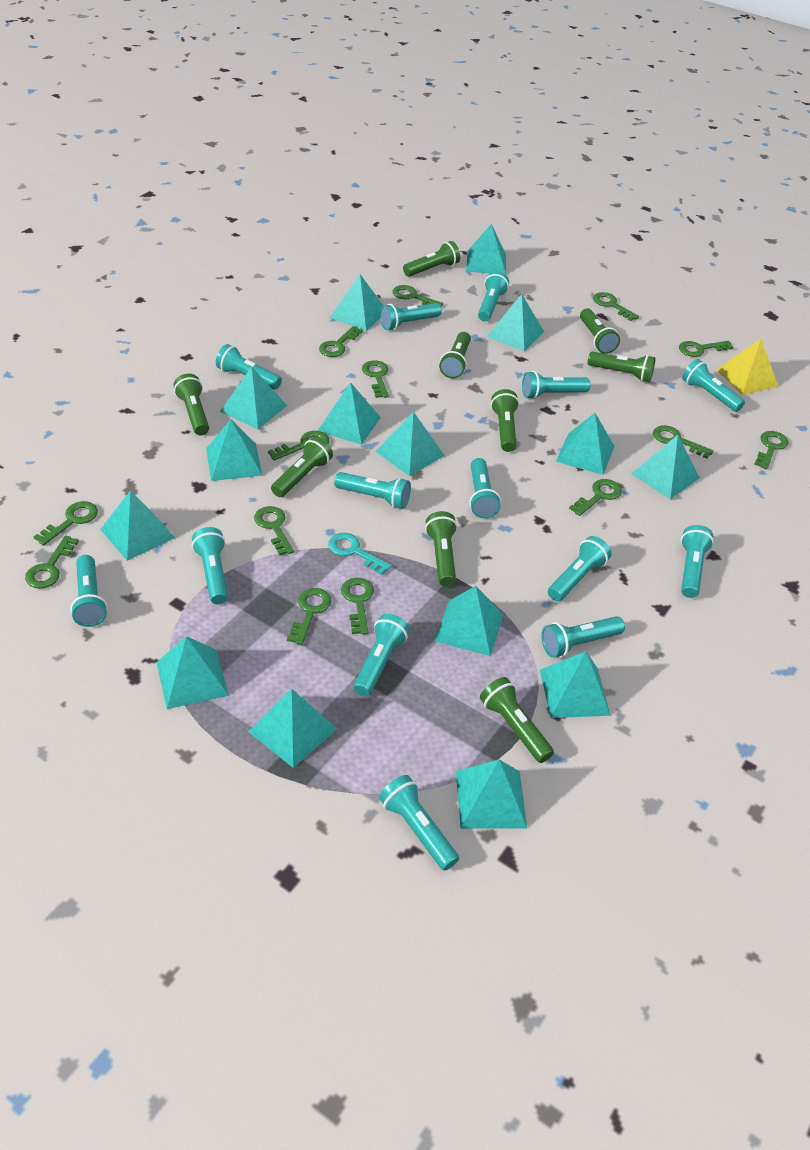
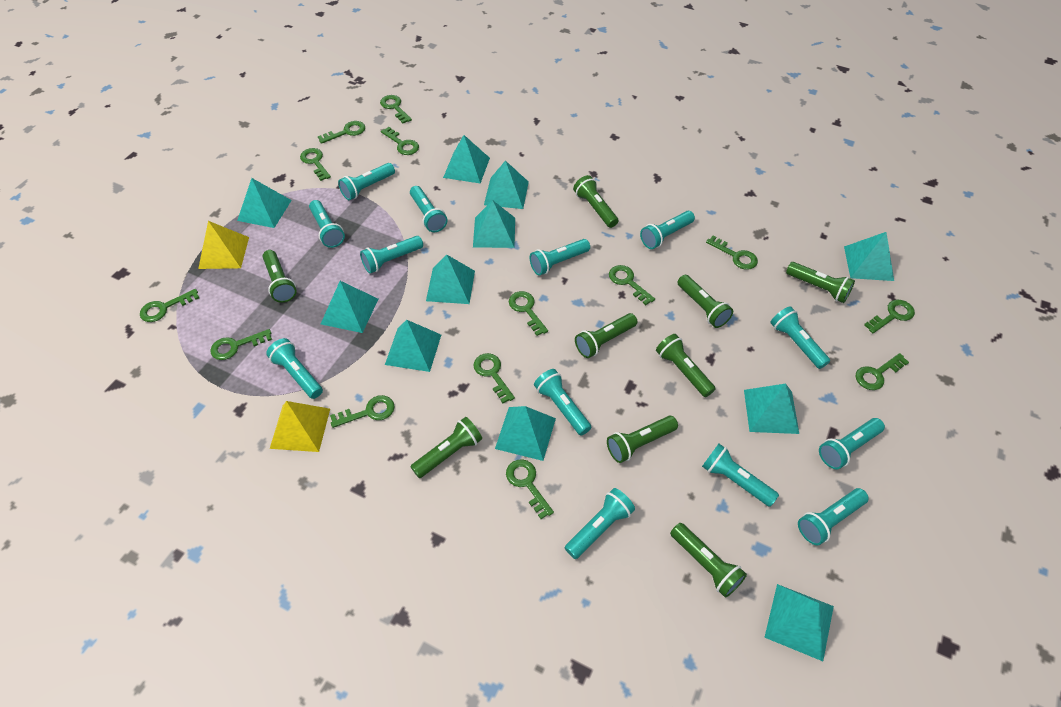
turquoise flashlight: [70,555,108,627] [192,527,228,604] [216,344,282,390] [334,472,411,509] [353,614,410,696] [379,775,459,871] [380,303,442,330] [469,458,501,519] [478,271,509,321] [522,371,590,399] [541,616,625,658] [548,536,611,601] [681,525,714,598] [682,359,745,412] = 14 -> [266,338,323,399] [309,200,345,248] [338,163,395,200] [360,236,423,273] [410,186,448,232] [530,239,590,275] [534,369,591,436] [565,488,635,559] [640,211,695,249] [702,444,779,507] [770,306,830,369] [798,488,869,546] [819,418,885,469] = 13
turquoise key: [328,533,392,575] = 1 -> none = 0
turquoise pyramid: [100,490,175,561] [156,636,229,709] [206,419,263,481] [220,366,287,429] [248,689,337,768] [318,382,381,445] [329,274,383,331] [376,411,445,476] [434,586,503,656] [456,759,527,829] [466,224,506,275] [487,294,544,351] [540,651,611,718] [556,413,614,475] [631,435,700,499] = 15 -> [237,178,292,228] [321,281,378,333] [385,320,441,372] [426,254,475,304] [443,135,490,183] [473,200,515,248] [484,160,529,209] [495,406,556,461] [744,384,799,434] [764,584,834,661] [844,232,894,281] = 11
yellow pyramid: [717,338,778,395] = 1 -> [198,221,249,269] [270,401,330,452] = 2

